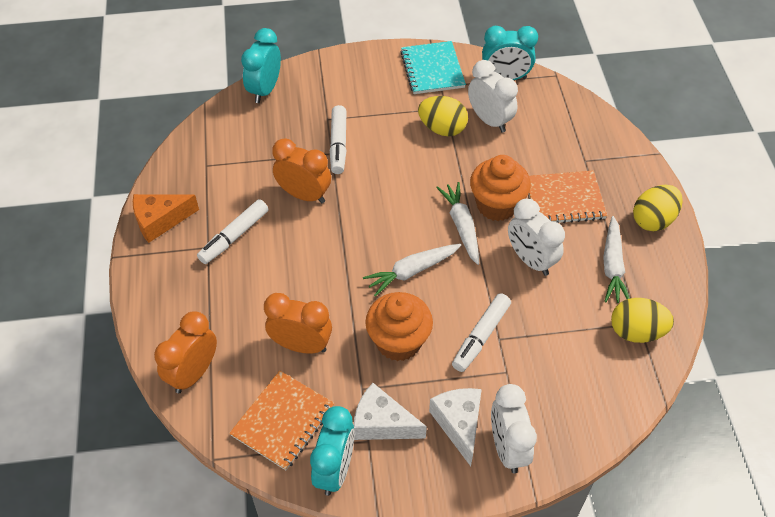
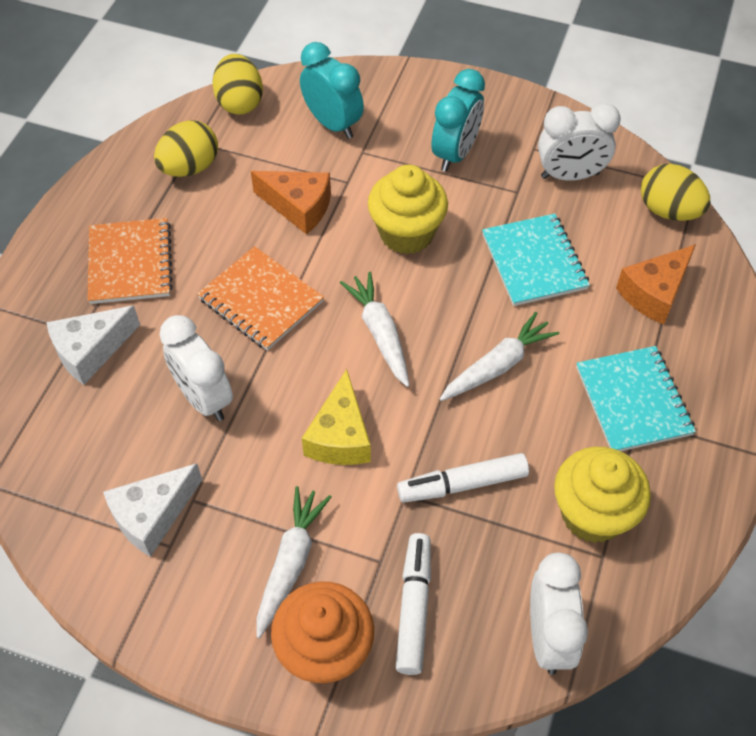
orange cheese: [133,194,199,243] = 1 -> [251,171,331,235] [616,244,696,324] = 2
orange clock: [154,312,217,393] [264,293,332,354] [272,138,331,203] = 3 -> none = 0
orange cupcake: [365,292,433,361] [470,155,531,221] = 2 -> [271,581,374,684] = 1
turquoise clock: [241,28,281,103] [310,406,355,496] [482,26,538,80] = 3 -> [300,42,364,139] [432,69,485,172] = 2
turquoise notebook: [400,41,466,94] = 1 -> [482,213,590,306] [576,346,696,451] = 2
white marker: [197,199,269,264] [330,105,347,174] [452,293,511,372] = 3 -> [396,533,431,675] [397,453,529,503] = 2
yellow cheese: none = 0 -> [302,369,371,465] = 1
yellow cupcake: none = 0 -> [368,165,448,255] [554,447,651,543] = 2

